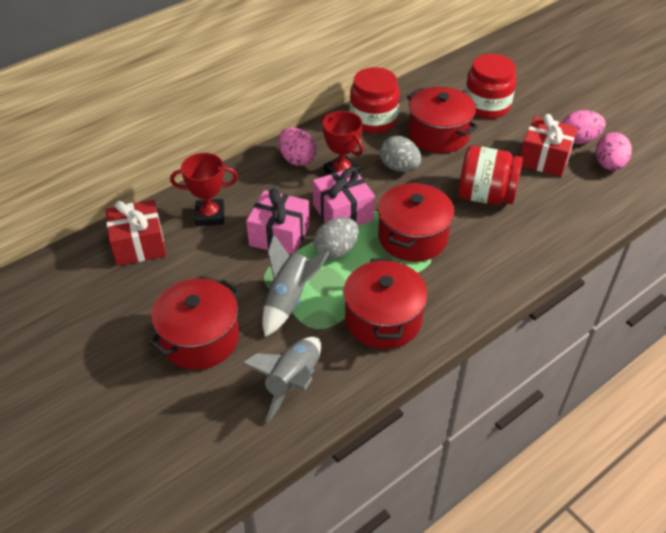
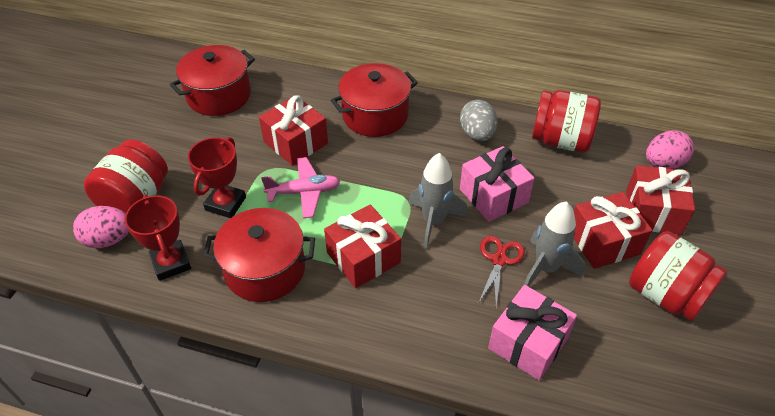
grey egg: [313,217,359,260] [380,136,421,172] = 2 -> [460,100,498,141] = 1
pink egg: [278,127,316,166] [562,110,606,144] [596,132,632,171] = 3 -> [73,206,129,248] [646,130,694,169] = 2
pink plane: none = 0 -> [261,157,340,218] = 1
red gift: [105,200,166,266] [520,114,578,177] = 2 -> [259,95,328,166] [324,204,401,288] [574,192,652,269] [626,165,695,235] = 4
red pot: [148,279,240,370] [343,258,428,349] [378,182,454,262] [407,87,478,153] = 4 -> [170,45,255,116] [203,208,315,302] [331,63,418,137] = 3
red scissors: none = 0 -> [478,236,525,306] = 1

